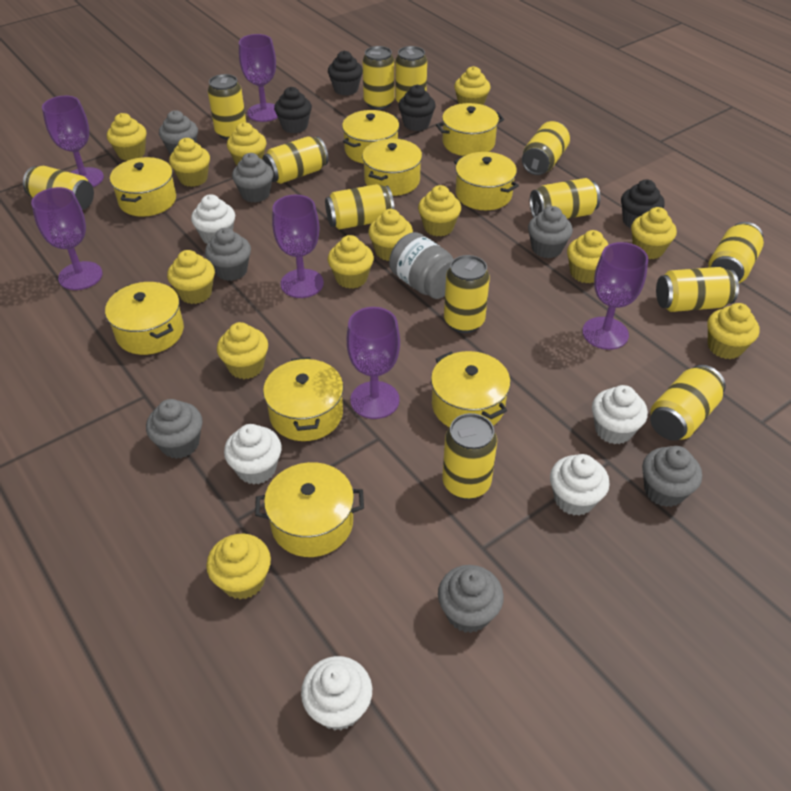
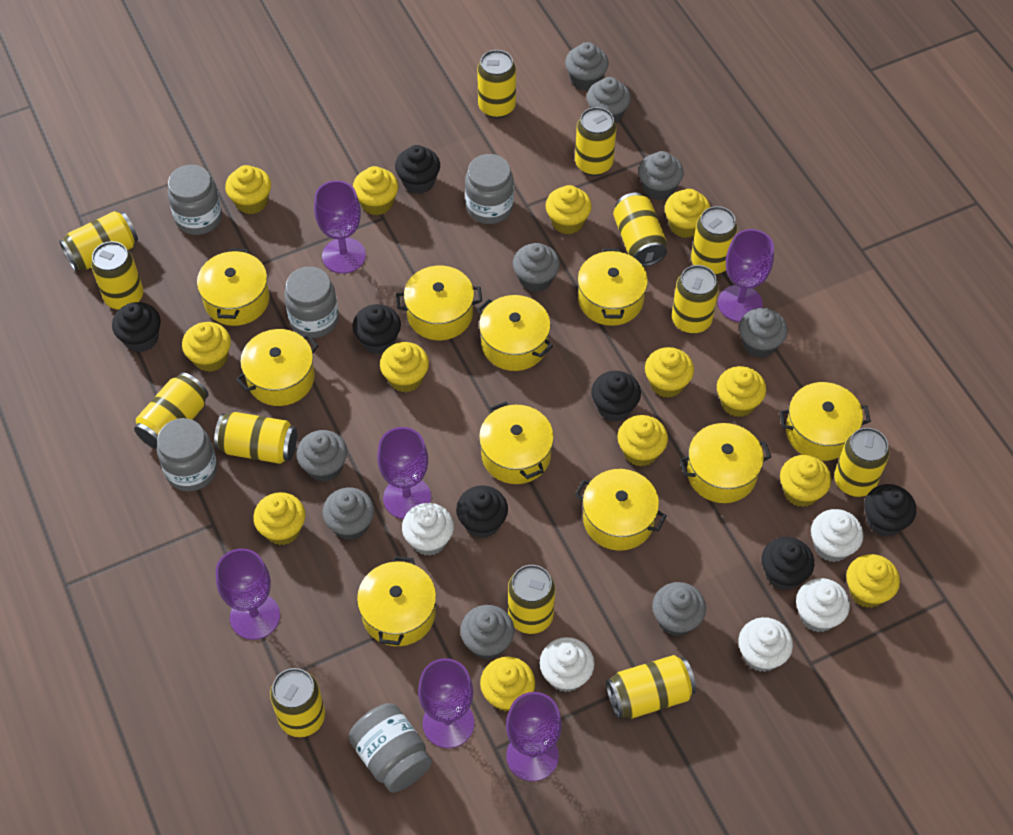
black cupcake: [274,87,312,133] [328,51,363,95] [398,85,436,131] [621,179,665,228] = 4 -> [112,302,161,352] [353,304,401,354] [395,145,440,194] [456,485,508,538] [591,371,641,421] [761,537,814,590] [864,484,916,537] = 7
grey cupcake: [146,399,202,459] [159,110,198,154] [205,228,251,281] [232,153,274,203] [438,565,504,633] [528,206,573,258] [642,446,702,507] = 7 -> [296,430,347,482] [322,487,374,540] [460,605,514,659] [513,243,560,292] [565,42,609,91] [587,77,631,123] [638,151,684,200] [652,582,706,636] [739,308,787,358] = 9
grey jar: [389,232,454,299] = 1 -> [157,418,217,491] [167,165,222,235] [284,267,339,338] [349,703,432,793] [465,154,514,224] = 5
yellow pot: [105,282,184,355] [110,157,176,217] [255,462,364,557] [263,357,343,441] [342,110,399,164] [362,139,422,196] [431,351,511,427] [436,103,504,156] [454,152,519,210] = 9 -> [197,248,270,326] [236,329,318,406] [357,556,436,646] [396,266,482,340] [477,295,553,371] [479,402,554,484] [575,469,666,551] [577,249,648,326] [679,423,771,503] [779,382,871,461] = 10

